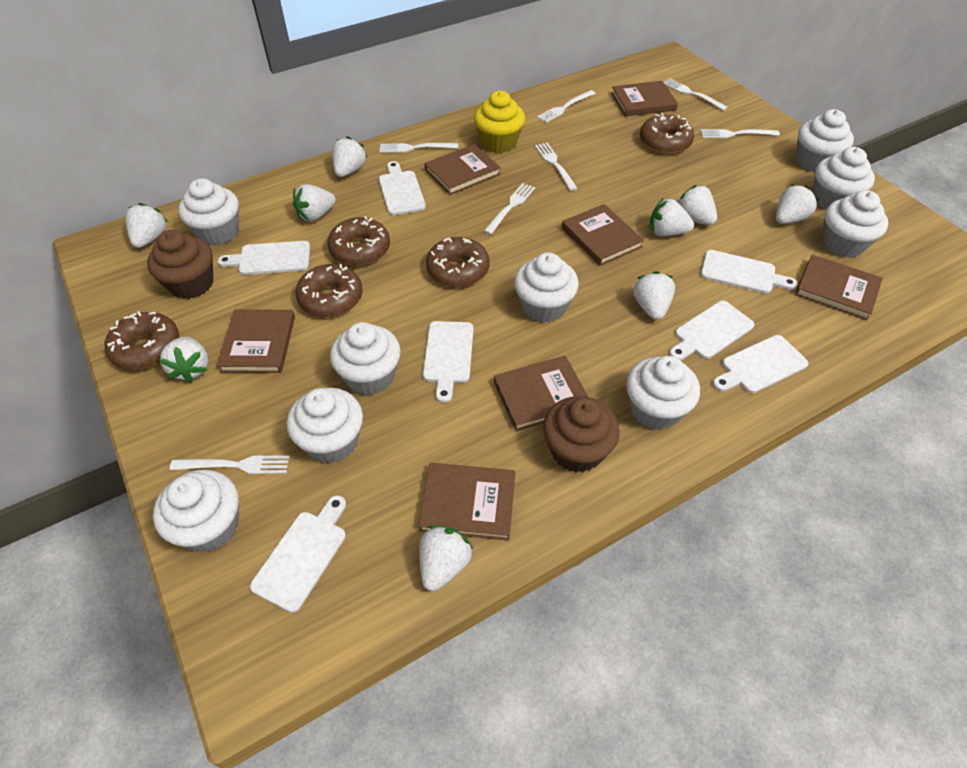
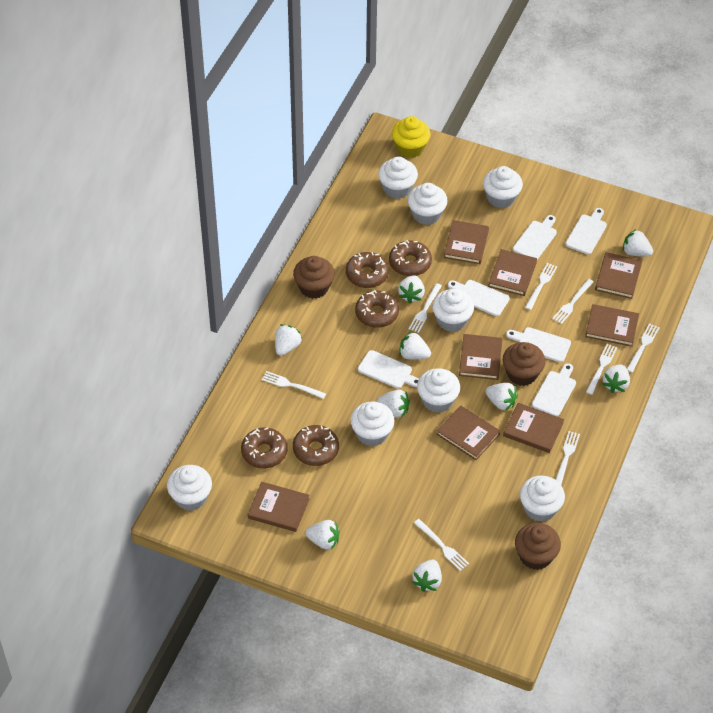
brown book: [217,309,295,373] [418,463,515,541] [424,144,501,195] [494,356,588,431] [562,204,644,266] [611,81,678,117] [795,254,883,320] = 7 -> [247,482,310,532] [436,405,500,460] [444,220,489,264] [459,334,502,380] [488,249,537,296] [503,403,564,453] [585,304,639,347] [595,252,642,299] = 8
brown cupcake: [147,230,213,299] [543,396,620,473] = 2 -> [293,256,335,299] [503,342,545,386] [515,523,561,570] = 3
white cupcake: [153,469,239,552] [178,178,239,245] [287,388,363,463] [330,322,401,395] [514,252,579,323] [626,356,700,430] [796,109,854,172] [813,147,875,209] [822,190,888,258] = 9 -> [167,465,212,511] [351,401,395,446] [378,157,418,199] [408,183,448,225] [417,368,460,413] [432,289,474,332] [483,166,523,208] [520,476,565,522] = 8
white cutting board: [218,241,310,275] [250,495,346,613] [379,161,426,215] [423,321,474,403] [669,301,754,360] [701,250,797,294] [713,335,809,393] = 7 -> [358,350,419,388] [448,280,510,316] [506,327,571,362] [513,215,557,260] [532,363,576,416] [566,208,607,254] = 6
white fork: [170,455,290,474] [380,143,458,153] [484,183,535,234] [535,143,578,191] [537,90,595,123] [664,79,728,111] [700,129,780,138] = 7 -> [262,371,326,399] [409,283,442,333] [414,519,469,571] [525,263,557,310] [552,279,594,324] [556,431,580,485] [586,344,618,395] [627,323,660,373] = 8

